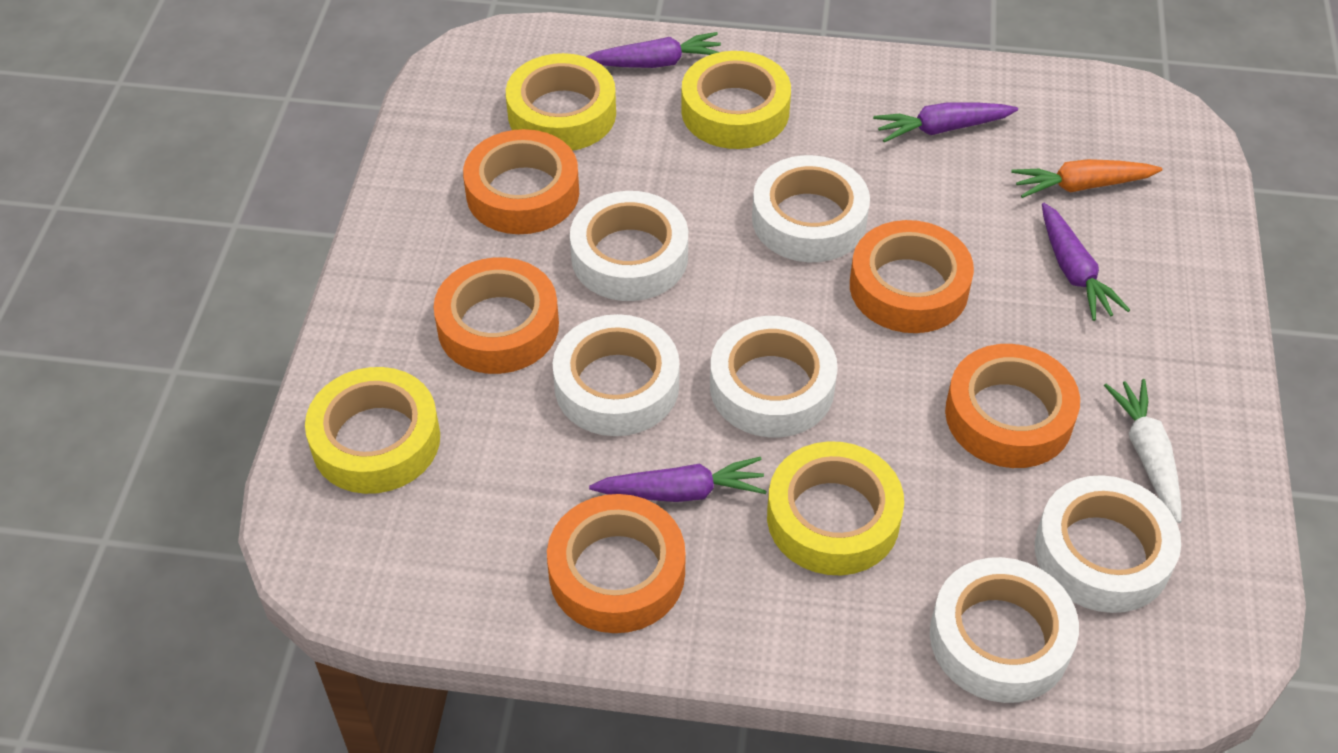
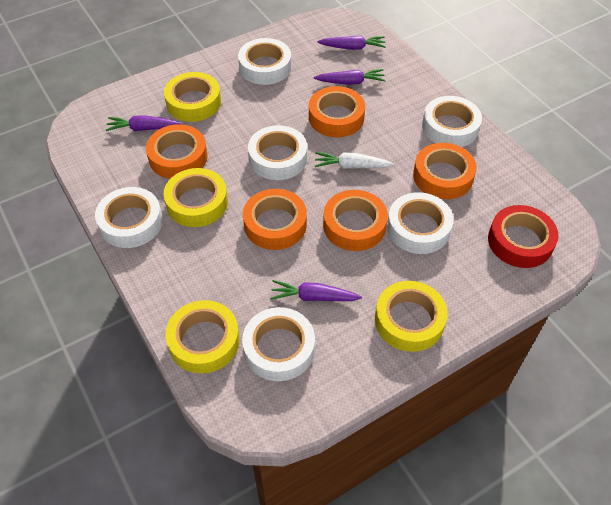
orange carrot: [1011,159,1163,198] = 1 -> none = 0
red tape: none = 0 -> [488,205,559,268] = 1

